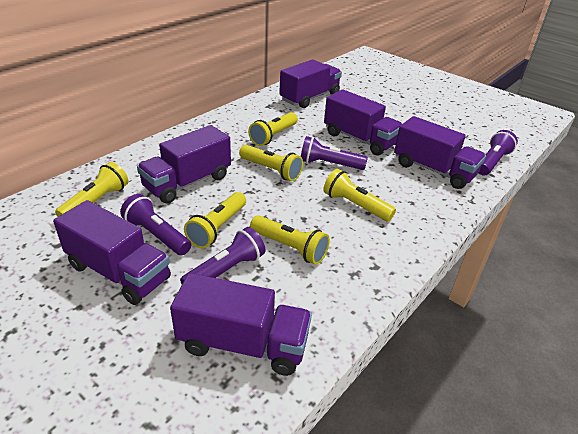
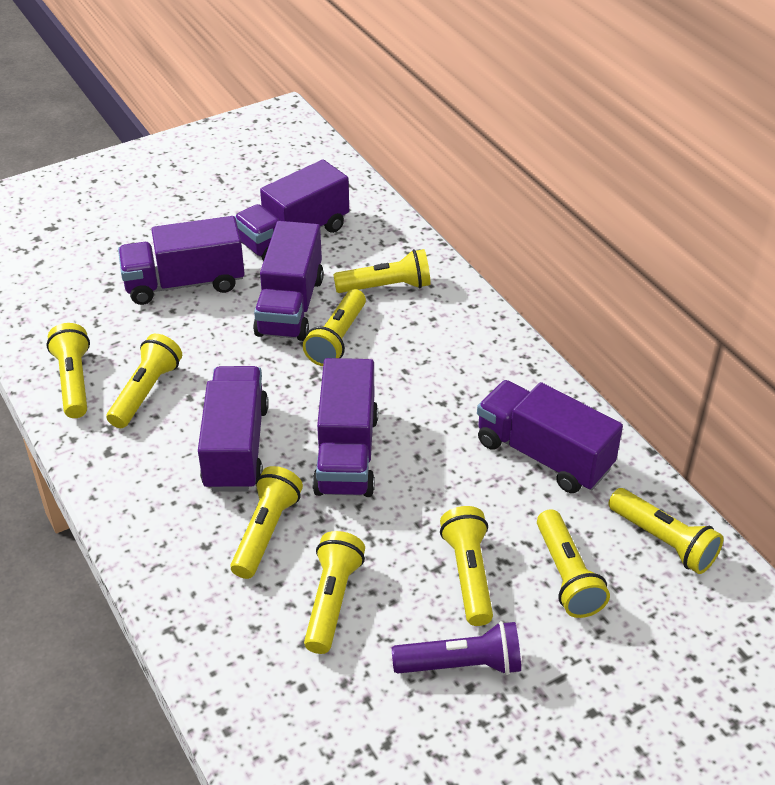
purple flashlight: [120,194,191,255] [180,227,265,284] [301,136,368,170] [479,130,518,176] = 4 -> [392,621,521,675] = 1
yellow flashlight: [55,162,128,217] [184,192,246,248] [239,145,303,181] [248,112,298,146] [250,215,330,265] [323,169,396,221] = 6 -> [46,323,90,418] [106,334,182,428] [230,466,303,579] [303,289,366,366] [304,531,365,654] [333,249,431,293] [440,506,493,626] [537,509,610,618] [608,488,723,574] = 9

